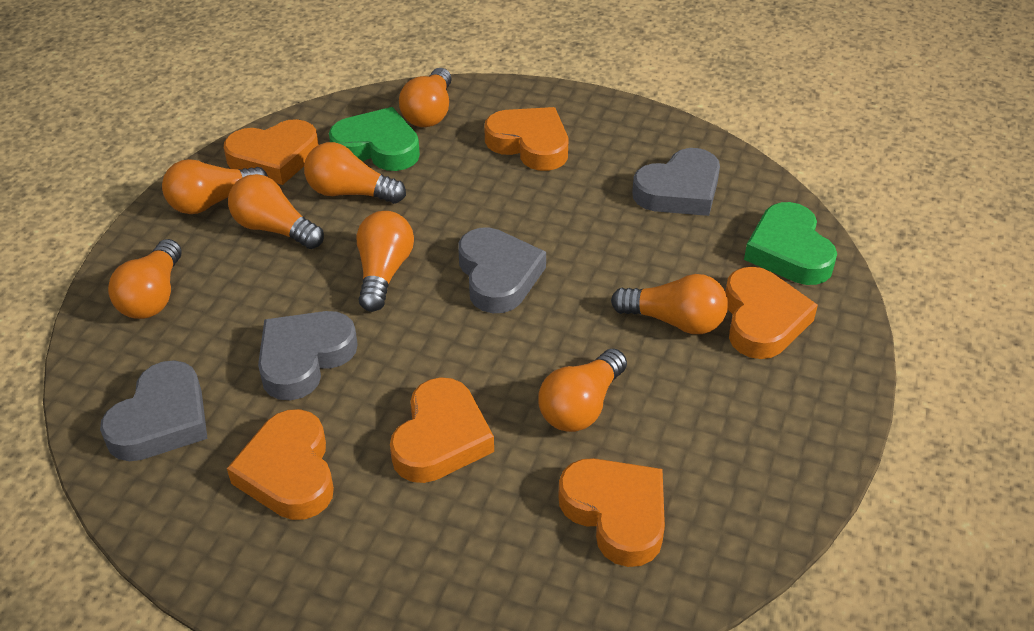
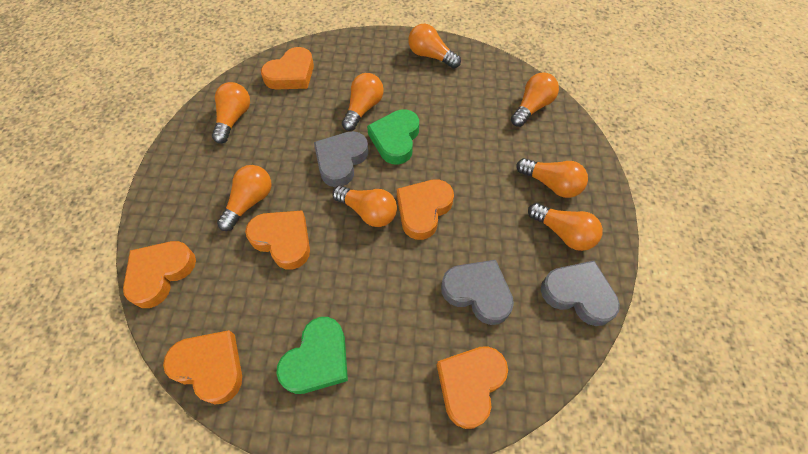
grey heart: [100,360,208,461] [258,311,358,400] [458,227,546,313] [632,148,720,216] = 4 -> [314,131,369,187] [441,260,514,325] [541,261,620,326] = 3

